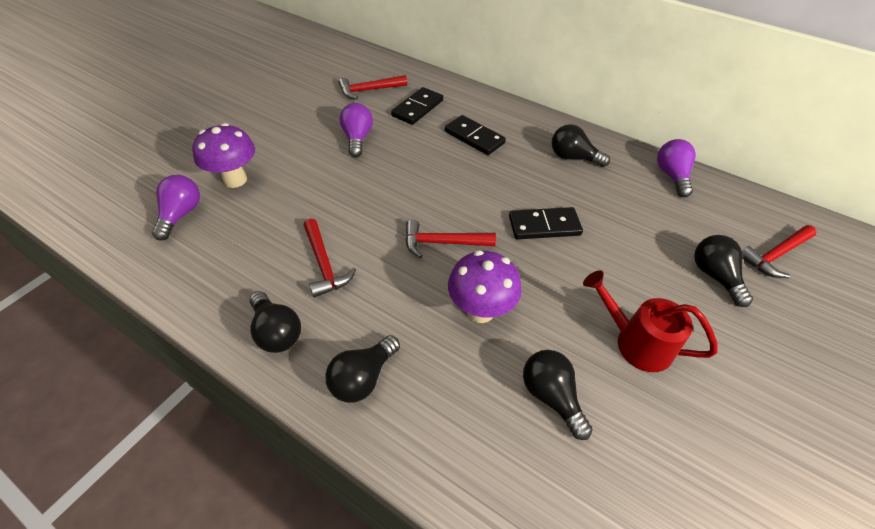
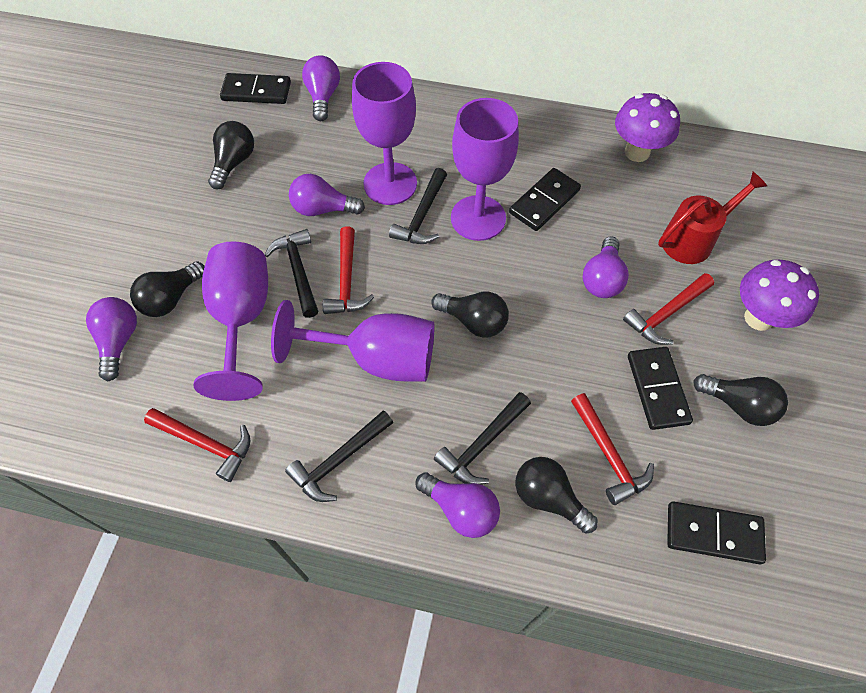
black domino: [391,87,443,125] [445,115,506,155] [509,207,583,239] = 3 -> [220,73,291,104] [509,168,581,231] [628,347,693,430] [667,501,766,564] = 4
black hammer: none = 0 -> [265,229,318,318] [285,410,393,502] [389,168,447,244] [434,392,531,485] = 4
purple goblet: none = 0 -> [193,241,268,401] [271,300,435,382] [352,62,417,205] [451,98,519,241] = 4
purple light bulb: [152,175,200,241] [339,103,373,157] [657,139,696,198] = 3 -> [86,297,137,381] [289,174,365,216] [302,55,340,121] [415,472,500,538] [583,236,629,298] = 5

